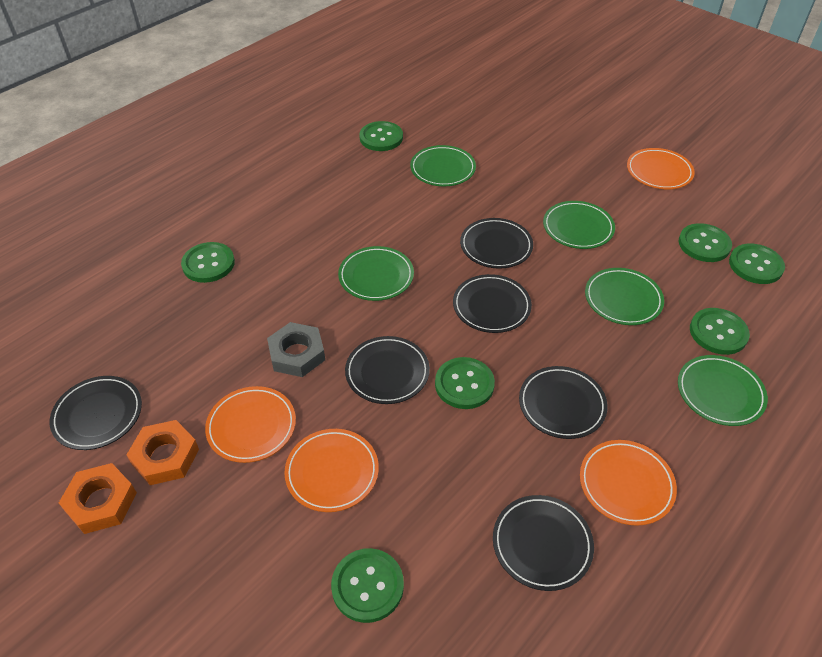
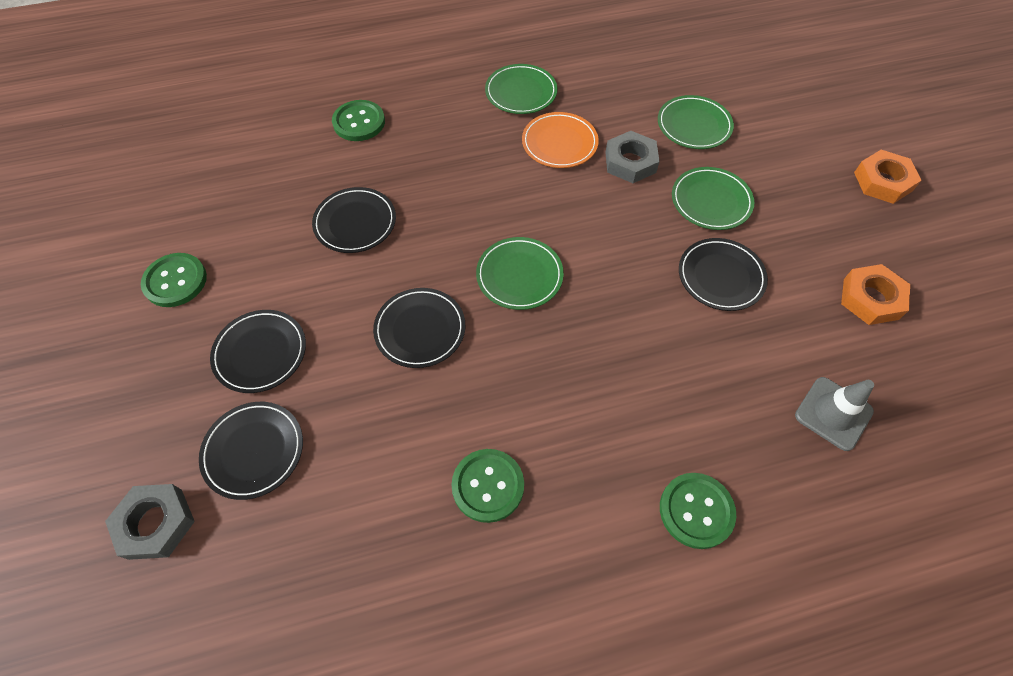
black plate: [50,376,142,450] [345,336,430,404] [453,274,532,333] [460,218,533,269] [493,495,594,591] [519,366,608,439] = 6 -> [199,402,303,500] [210,310,306,393] [312,187,396,253] [373,288,465,368] [679,238,768,311] = 5
green button: [181,242,235,283] [331,548,404,623] [359,121,403,151] [435,357,495,409] [679,223,732,262] [690,308,750,355] [729,244,785,284] = 7 -> [141,253,207,307] [332,100,385,141] [452,449,524,523] [660,473,736,549] = 4
green plate: [338,246,414,301] [410,145,476,186] [543,201,615,249] [585,268,664,325] [678,355,768,426] = 5 -> [476,237,564,310] [485,64,557,114] [658,95,734,149] [672,167,754,230] = 4
grey nut: [267,322,325,377] = 1 -> [105,484,195,560] [605,131,660,183] = 2
grey traffic cone: none = 0 -> [795,377,874,451] = 1
orange plate: [205,386,296,463] [284,429,379,512] [580,440,677,526] [627,148,695,189] = 4 -> [522,112,599,168] = 1

